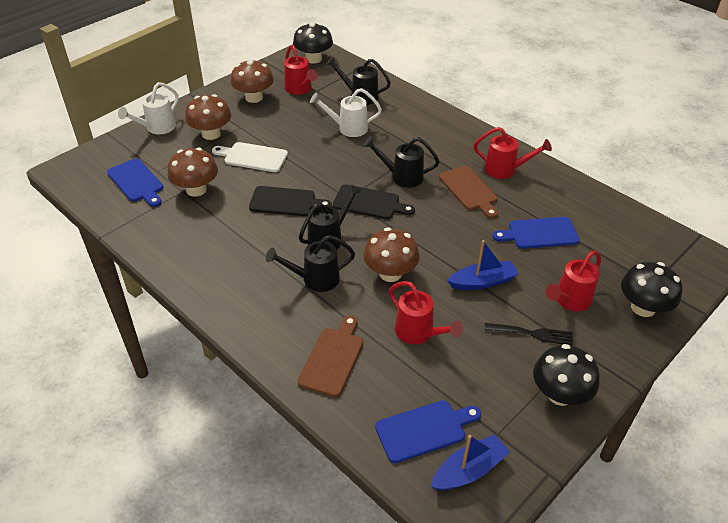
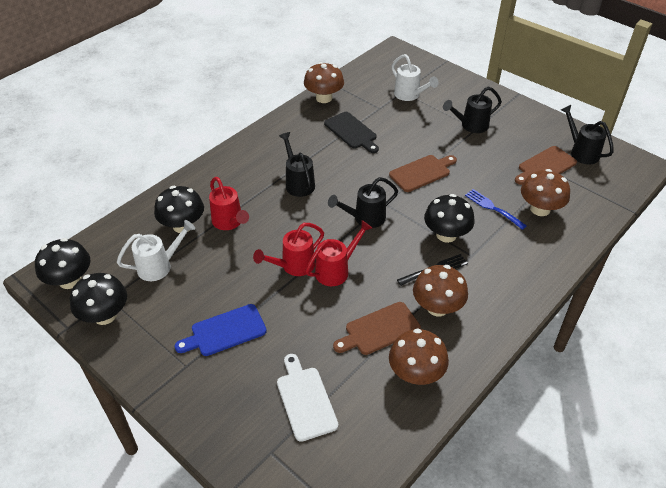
black cutting board: [249,186,332,216] [333,184,415,219] = 2 -> [324,112,379,153] = 1
black mushroom: [293,23,333,63] [533,344,600,406] [621,262,682,317] = 3 -> [35,238,90,289] [70,273,127,325] [154,186,204,233] [424,194,475,243] = 4
blue boat: [431,434,510,491] [447,240,518,290] = 2 -> none = 0
blue cutting board: [107,158,163,207] [375,400,481,463] [492,217,580,249] = 3 -> [175,304,267,356] = 1
blue fork: none = 0 -> [465,189,527,230] = 1
brown cutting board: [298,315,363,397] [439,166,498,219] = 2 -> [333,302,421,355] [389,155,457,192] [515,146,577,185] = 3
red watering can: [284,45,318,95] [389,281,463,344] [474,127,552,179] [546,251,601,311] = 4 -> [209,177,249,230] [253,223,324,276] [305,220,372,286] = 3

